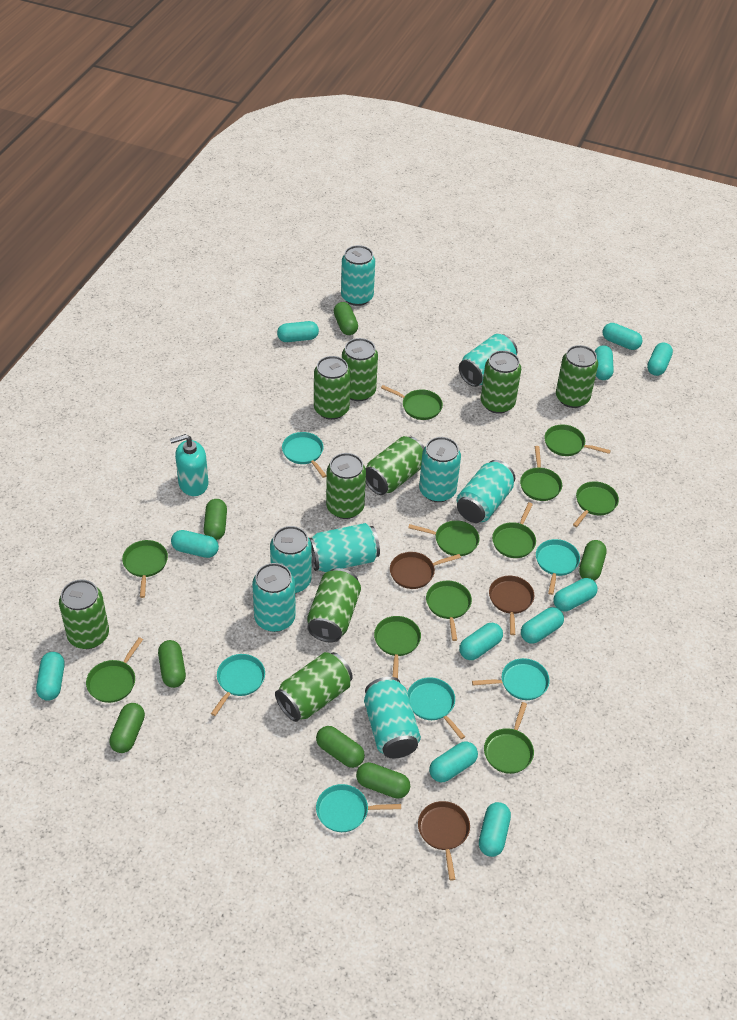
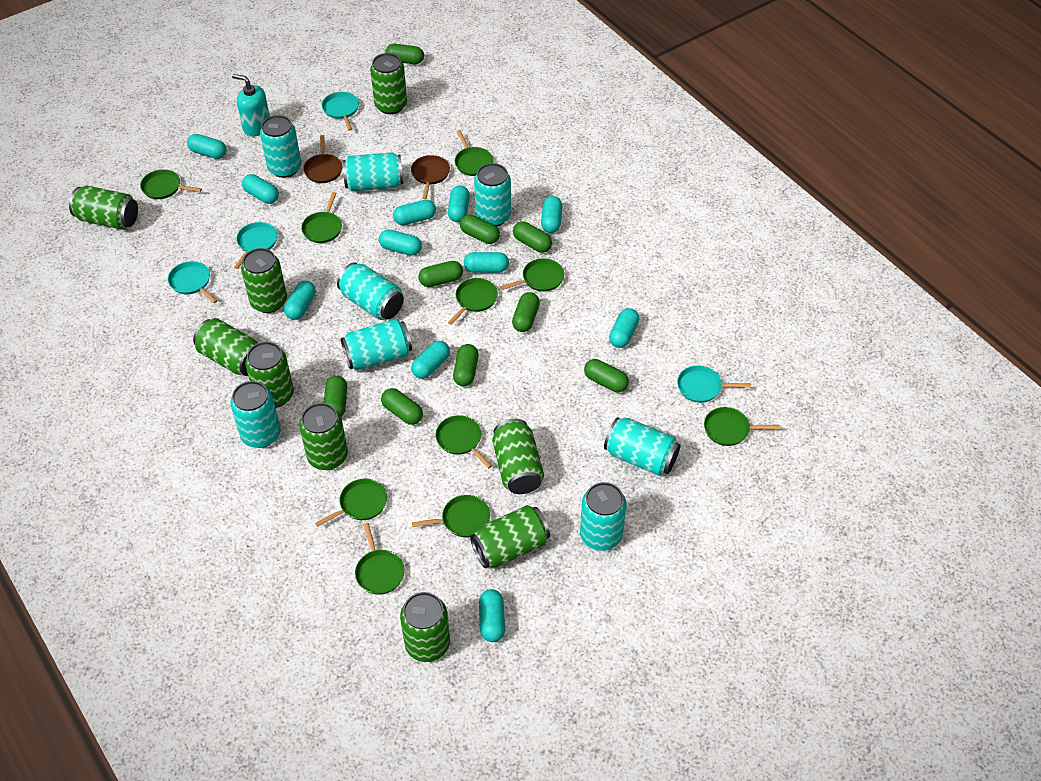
brown pan: [390,552,461,589] [418,801,470,881] [489,576,534,635] = 3 -> [303,135,342,183] [411,155,450,199] = 2
green capsule: [109,703,145,753] [158,640,186,688] [204,499,227,540] [316,726,365,768] [334,302,358,335] [356,762,410,799] [579,540,607,581] = 7 -> [324,375,347,417] [381,388,423,425] [385,44,424,64] [418,261,463,287] [453,344,478,387] [460,214,500,244] [512,292,540,332] [513,221,552,253] [584,359,629,392] = 9
green pan: [86,637,143,703] [122,540,168,598] [374,616,421,679] [381,385,443,420] [408,521,480,556] [426,580,472,641] [484,702,534,774] [492,502,536,558] [520,446,562,501] [544,425,611,456] [573,481,619,527] = 11 -> [140,169,202,199] [301,192,342,243] [315,479,387,527] [355,523,405,595] [412,495,490,537] [436,415,492,468] [448,278,498,325] [455,130,493,176] [500,258,564,292] [704,407,780,446] = 10
turquoise pan: [211,654,265,716] [282,432,327,478] [316,784,401,832] [407,677,465,739] [472,658,550,700] [536,539,580,595] = 6 -> [168,261,218,303] [234,222,277,269] [322,92,359,131] [677,365,751,403] = 4

